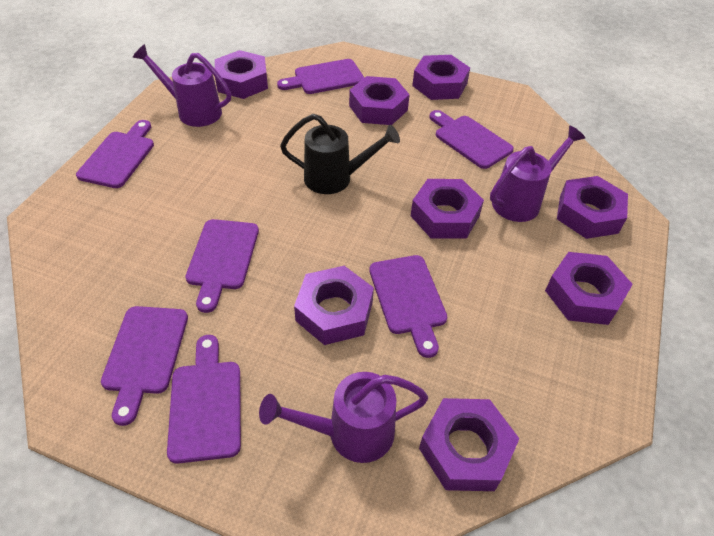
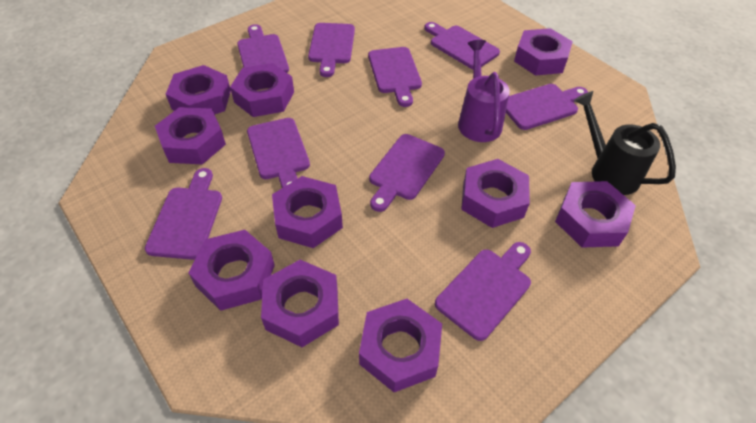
purple cutting board: [76,120,154,188] [101,306,188,426] [167,335,241,464] [185,219,259,313] [277,59,364,94] [369,255,447,358] [430,110,514,169] = 7 -> [145,168,222,260] [237,24,289,73] [247,118,310,188] [308,23,355,77] [368,47,422,107] [369,134,445,212] [424,22,500,69] [435,242,531,341] [506,84,588,130] = 9
purple nut: [215,50,268,99] [294,266,374,345] [349,76,410,125] [411,179,484,239] [412,55,470,100] [419,398,520,491] [545,252,633,325] [557,176,628,239] = 8 -> [155,107,226,164] [166,65,231,115] [189,230,275,311] [230,63,294,117] [261,260,339,347] [272,176,343,248] [359,299,442,392] [461,159,530,228] [514,28,573,76] [555,181,636,248] = 10
purple watering can: [133,44,231,127] [259,372,428,463] [490,125,585,222] = 3 -> [458,40,510,142] = 1

